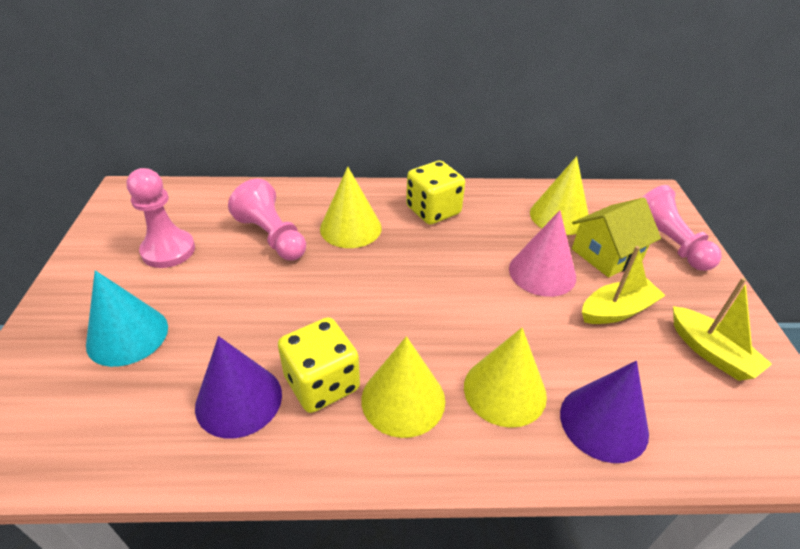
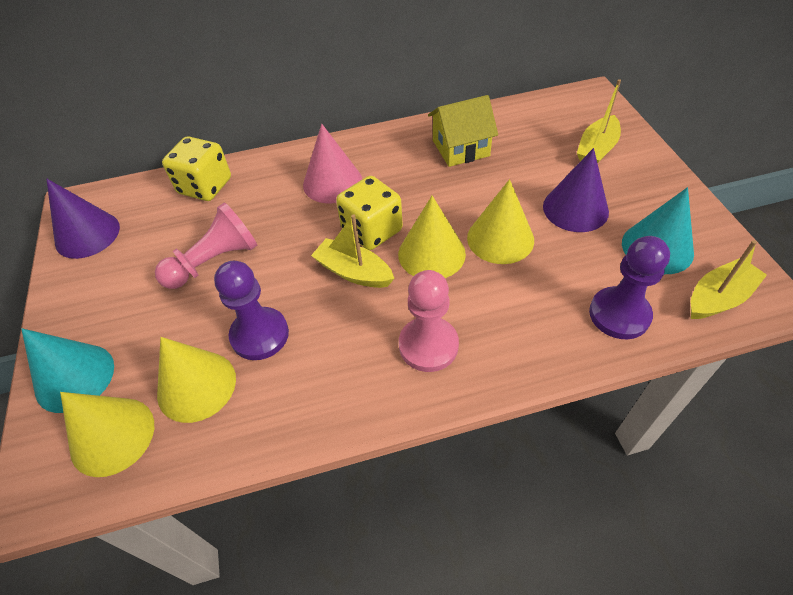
pink pawn: [126,168,195,268] [228,179,306,261] [642,185,722,271] = 3 -> [155,202,257,289] [399,270,459,372] = 2
purple pawn: none = 0 -> [214,261,289,360] [589,236,670,339] = 2
turquoise cone: [86,270,168,367] = 1 -> [21,328,114,413] [622,187,694,274] = 2
yellow boat: [582,246,666,324] [673,278,772,381] = 2 -> [311,214,395,288] [577,79,621,163] [690,240,767,319] = 3

